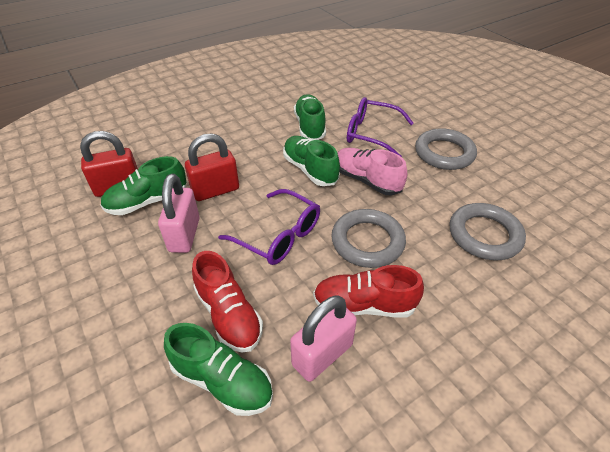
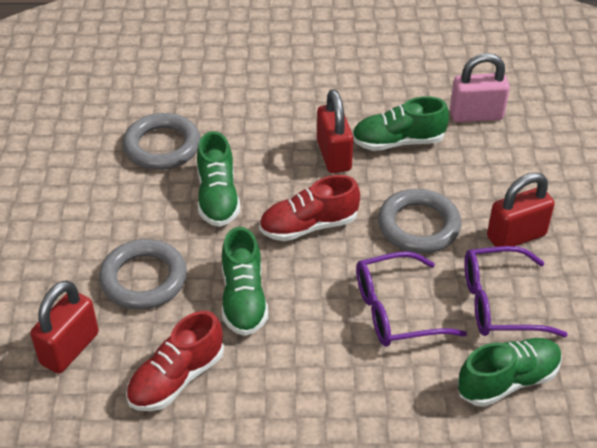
pink padlock: [158,174,200,253] [290,296,357,382] = 2 -> [450,53,510,122] = 1
pink shoe: [337,148,407,196] = 1 -> none = 0
red padlock: [80,131,138,197] [185,133,239,201] = 2 -> [30,280,99,374] [317,89,353,173] [487,172,555,247] = 3

